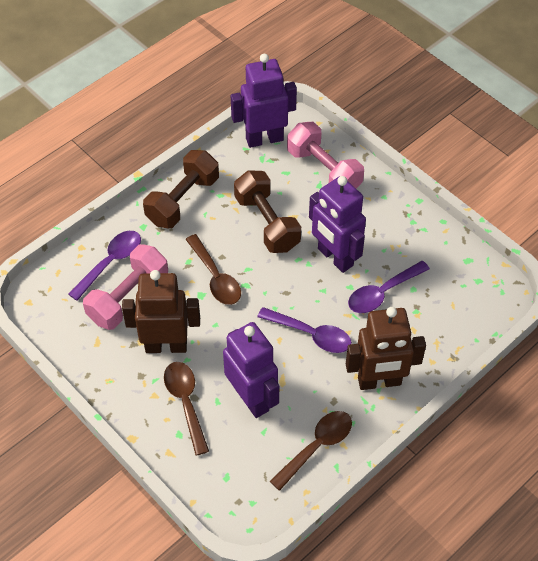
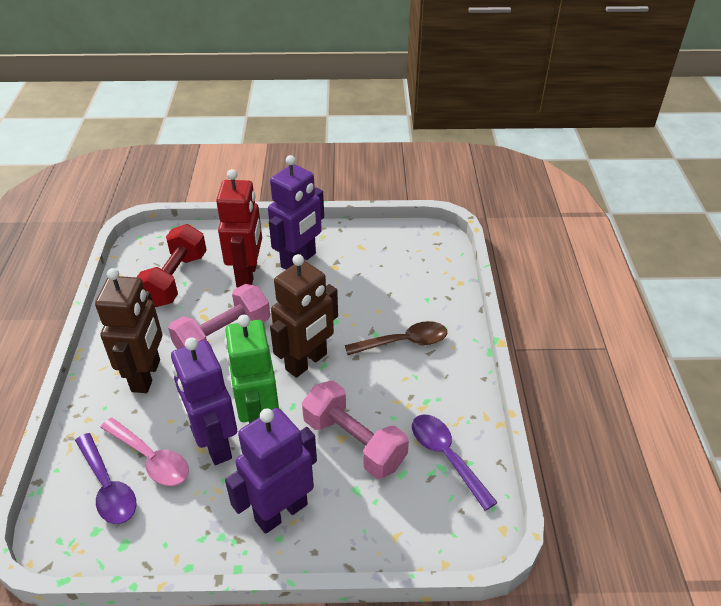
brown dumbbell: [143,150,219,228] [234,171,301,253] = 2 -> none = 0
brown spoon: [164,362,209,455] [185,234,241,305] [270,411,352,491] = 3 -> [345,321,447,356] = 1
green robot: none = 0 -> [224,315,279,423] = 1
pink spoon: none = 0 -> [100,418,189,486] = 1
purple spoon: [68,231,141,301] [257,307,352,353] [348,261,430,313] = 3 -> [75,433,137,524] [412,415,498,511] = 2
red dumbbell: none = 0 -> [137,224,207,307] = 1
red robot: none = 0 -> [216,169,262,288] = 1

